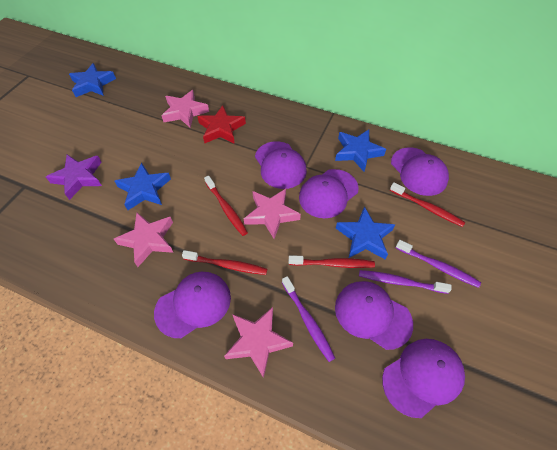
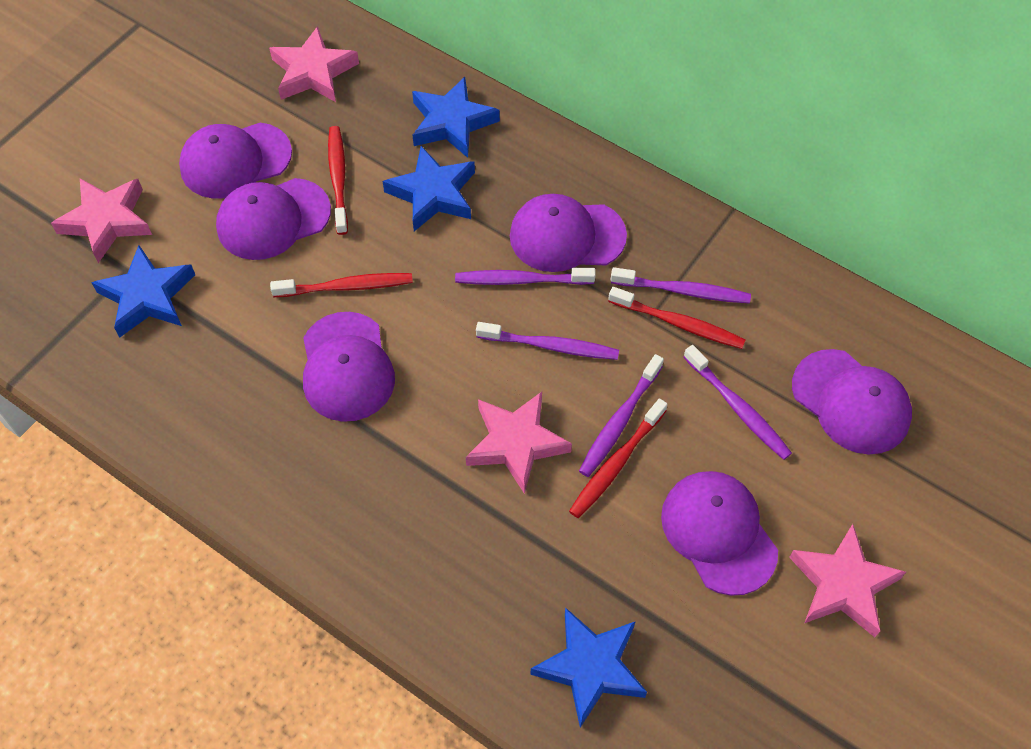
purple star: [46,155,102,200] = 1 -> none = 0
purple toothbrush: [282,276,335,362] [359,270,452,294] [396,240,481,288] = 3 -> [455,268,596,285] [476,322,619,360] [579,354,664,477] [611,267,751,304] [684,345,792,460] = 5
red star: [197,105,246,144] = 1 -> none = 0

